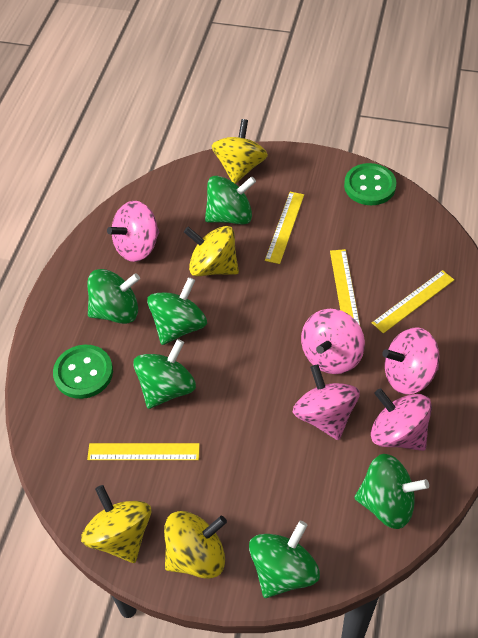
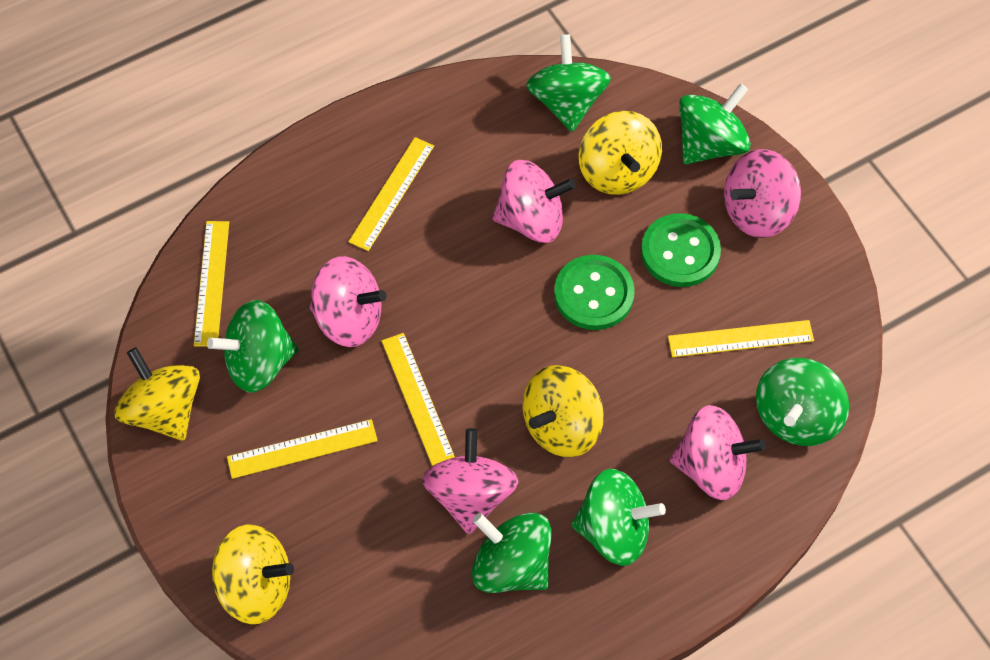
yellow ruler: [87,443,200,460] [265,192,304,264] [330,249,360,325] [372,270,454,334] = 4 -> [194,221,229,347] [227,419,378,479] [348,137,434,251] [382,333,455,466] [668,320,814,357] = 5

